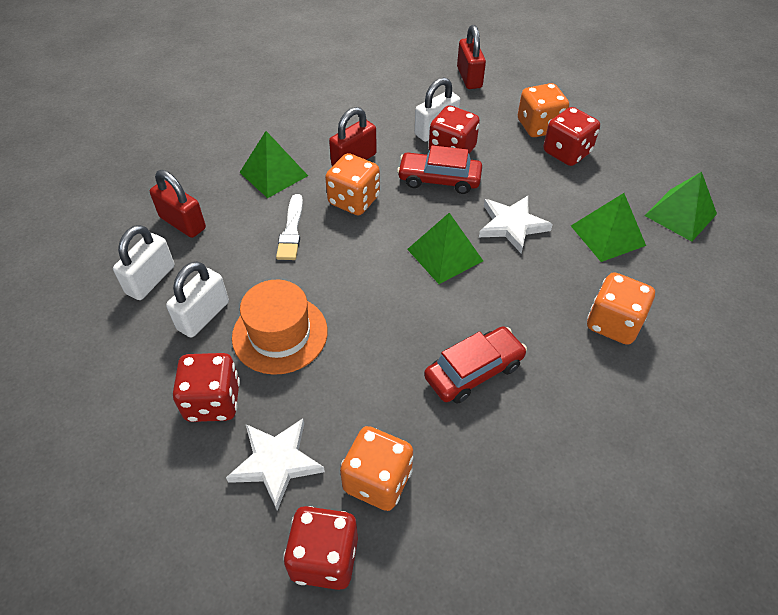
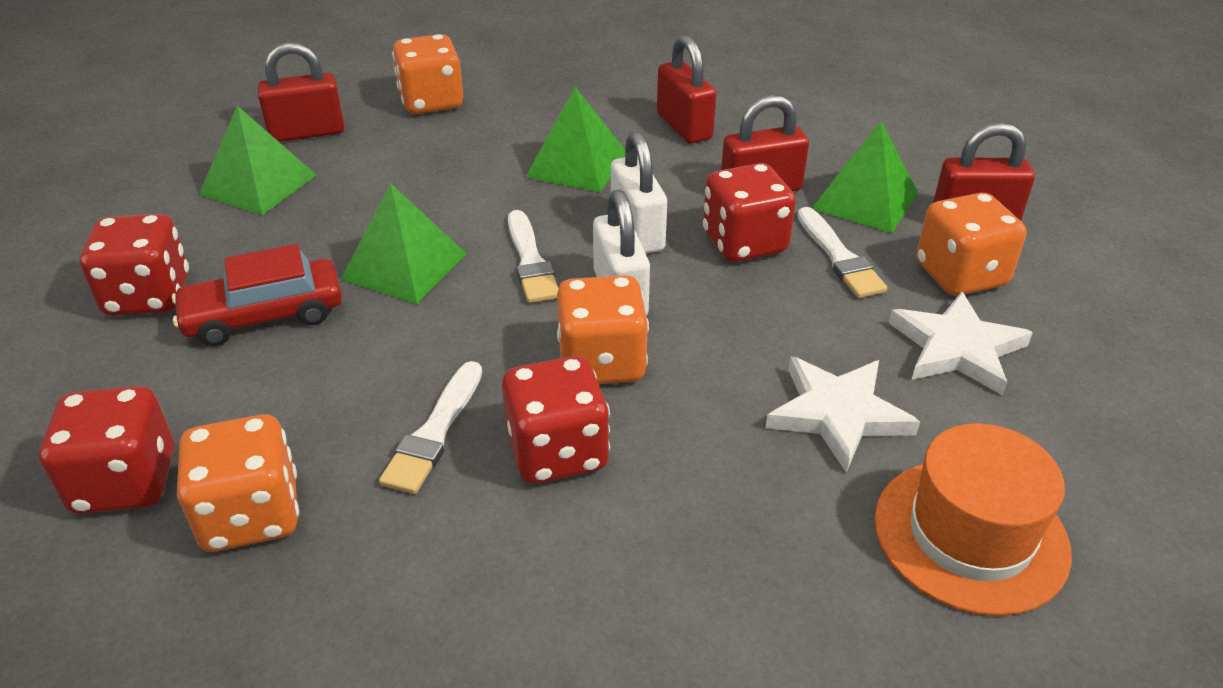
red car: [397,145,482,194] [424,326,527,404] = 2 -> [172,244,342,346] = 1
red padlock: [150,170,206,238] [329,107,377,166] [457,25,486,89] = 3 -> [258,42,345,142] [657,35,716,144] [721,95,809,191] [933,122,1035,221] = 4
white brush: [276,194,303,260] = 1 -> [379,361,482,494] [508,210,559,303] [797,207,887,298] = 3
white padlock: [113,225,175,300] [166,261,229,338] [415,77,460,142] = 3 -> [593,190,650,316] [611,131,667,253] = 2

